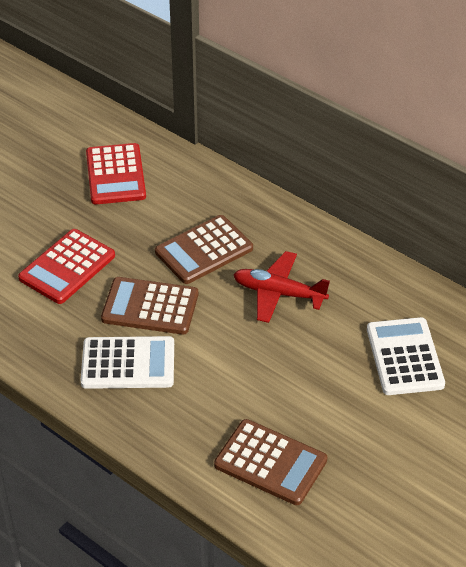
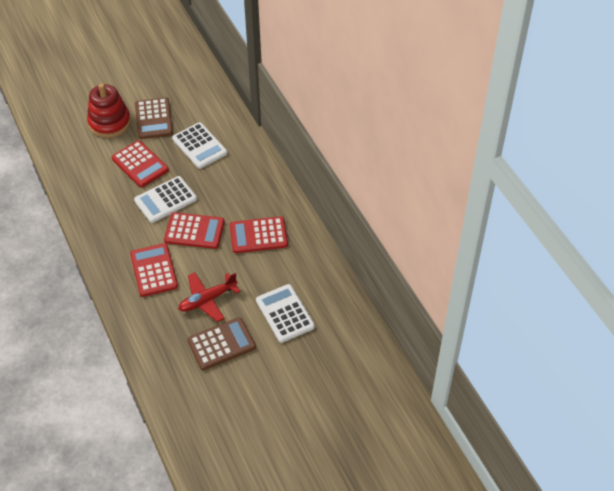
brown calculator: [101,277,198,335] [155,215,253,284] [214,419,327,505] = 3 -> [135,97,173,139] [187,317,256,370] = 2
red calculator: [18,229,115,304] [86,143,146,204] = 2 -> [111,140,169,188] [130,243,178,297] [164,212,225,249] [230,216,288,253] = 4
red stacking toy: none = 0 -> [87,83,131,138] = 1
white calculator: [80,336,174,389] [367,317,445,395] = 2 -> [134,176,197,223] [172,122,228,169] [256,284,315,343] = 3

